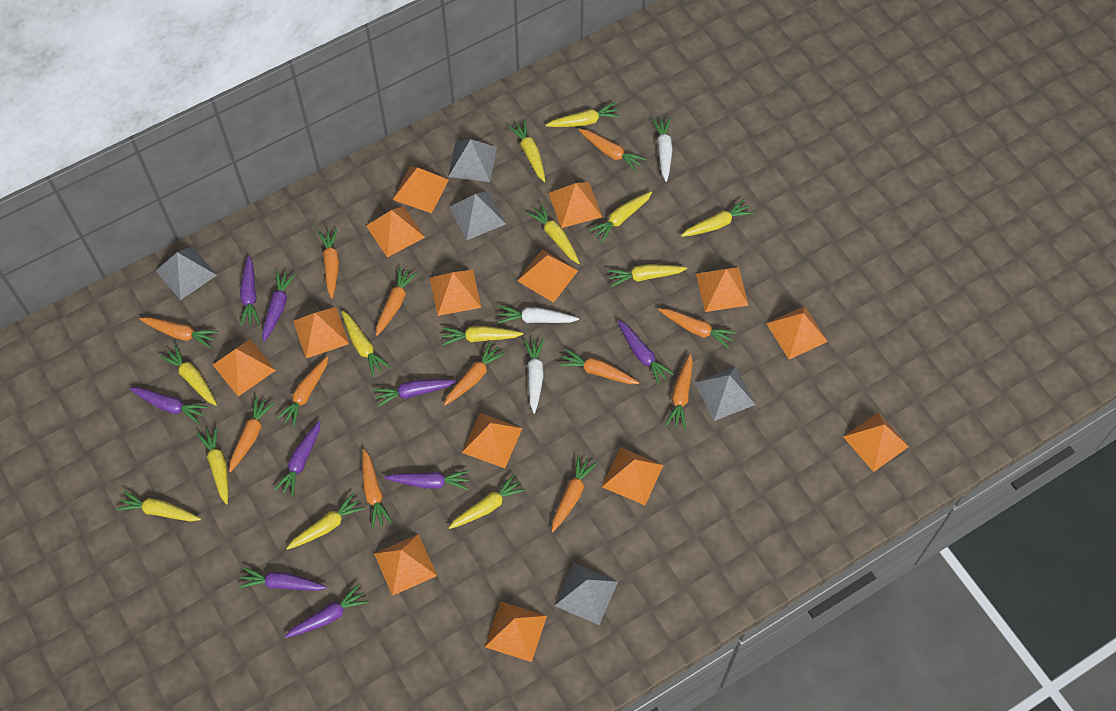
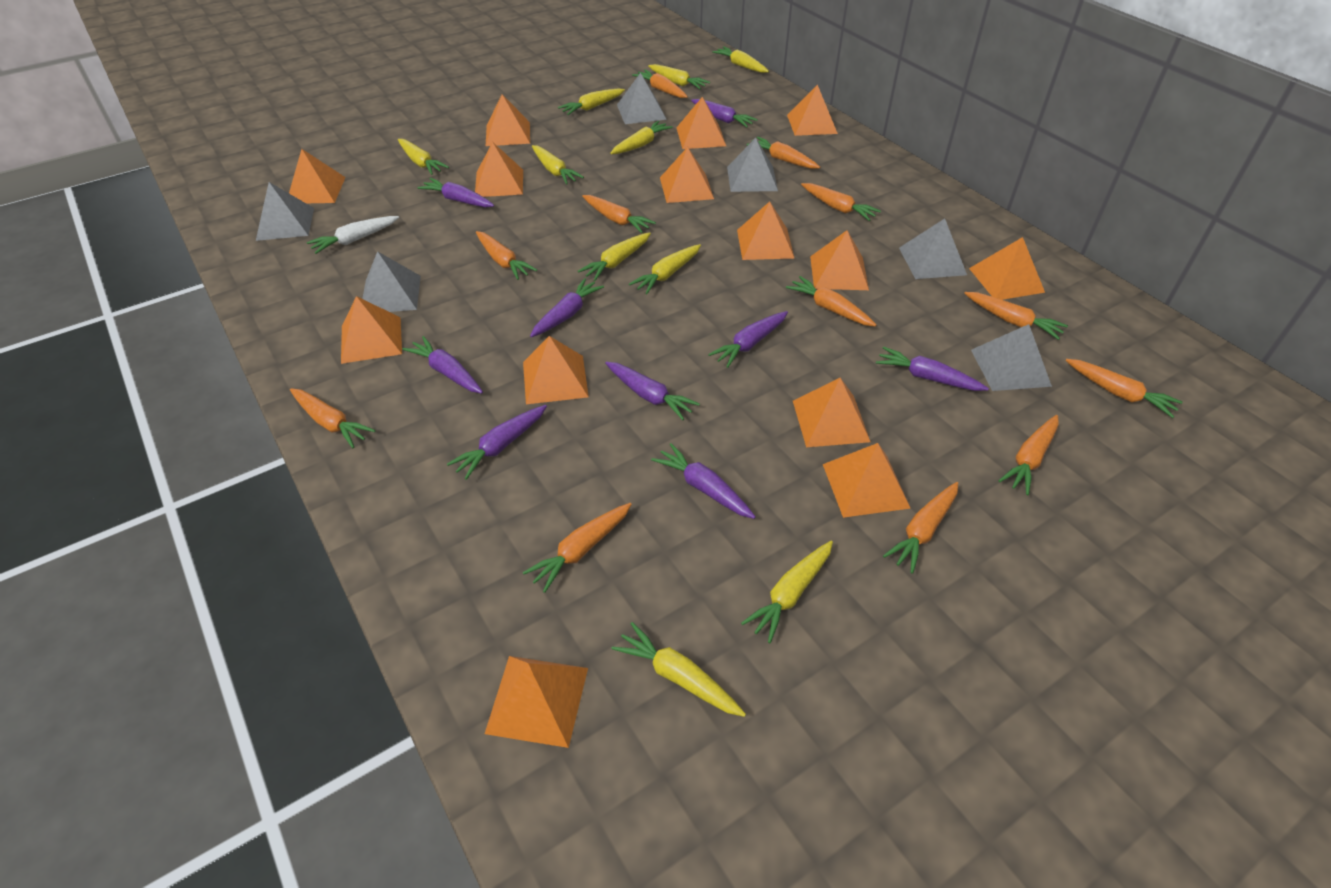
grey pyramid: [156,246,217,300] [448,139,497,182] [449,191,506,240] [554,563,618,625] [695,366,756,421] = 5 -> [256,182,314,241] [362,251,421,312] [617,73,667,124] [727,138,778,192] [899,219,967,279] [971,324,1052,391] = 6
white carrot: [498,306,579,323] [524,339,544,414] [652,117,673,182] = 3 -> [307,216,399,254] = 1
yellow carrot: [116,491,201,522] [159,344,217,406] [197,427,228,505] [286,493,365,550] [341,311,390,377] [442,326,523,345] [449,474,526,529] [508,120,545,182] [527,203,579,264] [546,102,621,127] [589,191,652,242] [608,264,687,287] [681,199,754,237] = 13 -> [398,139,449,175] [532,145,584,185] [558,88,625,115] [578,232,651,281] [610,121,673,154] [611,622,746,717] [629,244,701,294] [648,64,710,89] [712,47,769,73] [741,541,833,643] = 10

